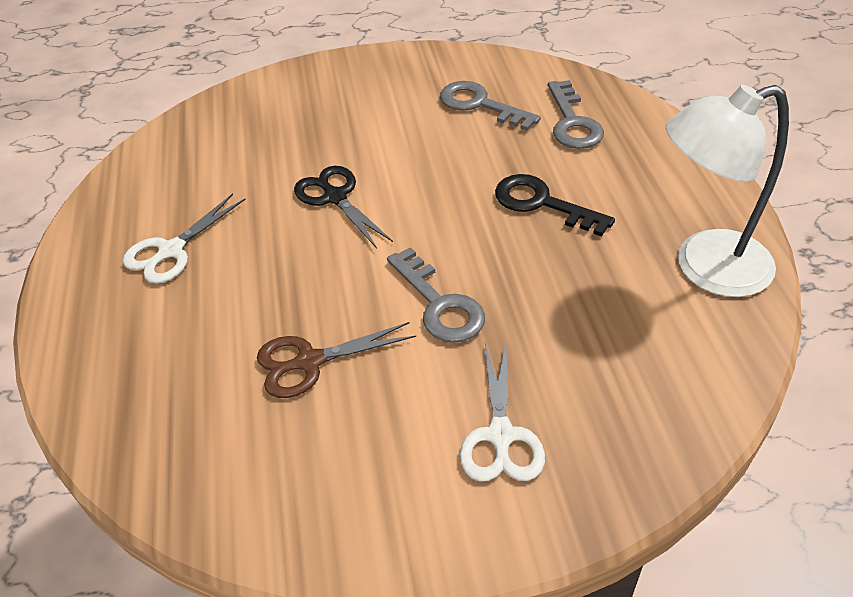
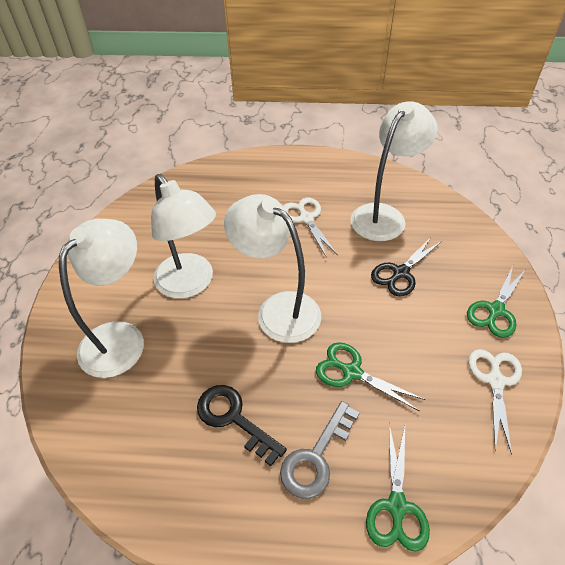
brown scissors: [257,322,416,398] = 1 -> none = 0
green scissors: none = 0 -> [316,342,425,411] [366,424,430,552] [467,266,525,338] = 3
grey key: [387,247,485,343] [440,81,541,131] [548,80,604,149] = 3 -> [280,401,359,499] = 1
white lamp: [666,85,789,297] = 1 -> [59,219,144,378] [151,174,216,298] [224,194,321,343] [351,101,437,241] = 4

